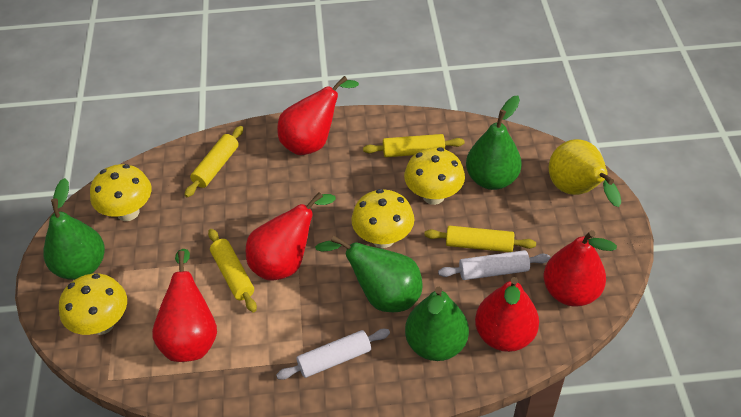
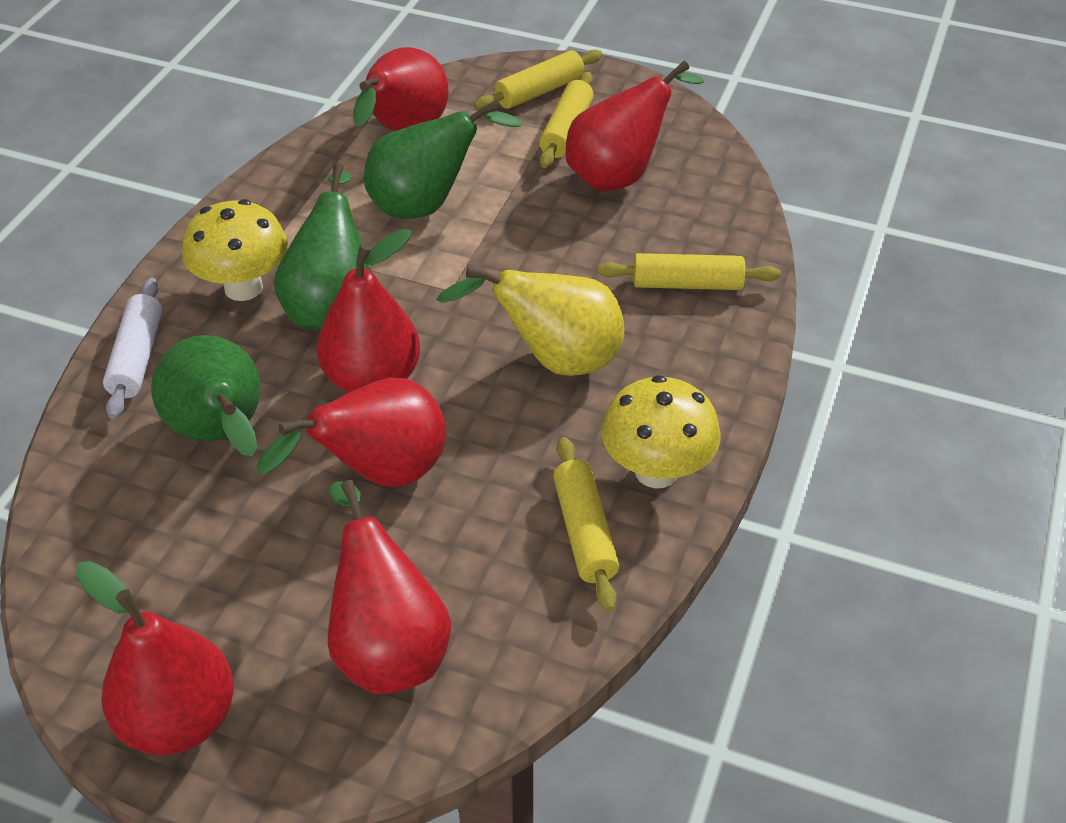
green pear: [44,178,105,280] [315,235,423,312] [405,287,469,361] [466,96,522,190] = 4 -> [151,335,261,457] [274,163,370,331] [364,100,523,219] = 3
red pear: [152,249,217,362] [246,192,336,280] [277,76,359,155] [475,277,539,352] [543,230,617,306] = 5 -> [76,561,234,755] [257,378,446,487] [317,229,420,393] [328,480,451,694] [353,47,449,131] [566,61,704,191] = 6
white rolling pin: [276,329,390,380] [438,250,550,280] = 2 -> [103,278,162,419] = 1
yellow mushroom: [59,273,127,335] [90,164,151,221] [351,189,414,248] [404,148,465,205] = 4 -> [182,199,288,301] [601,375,720,489] = 2

